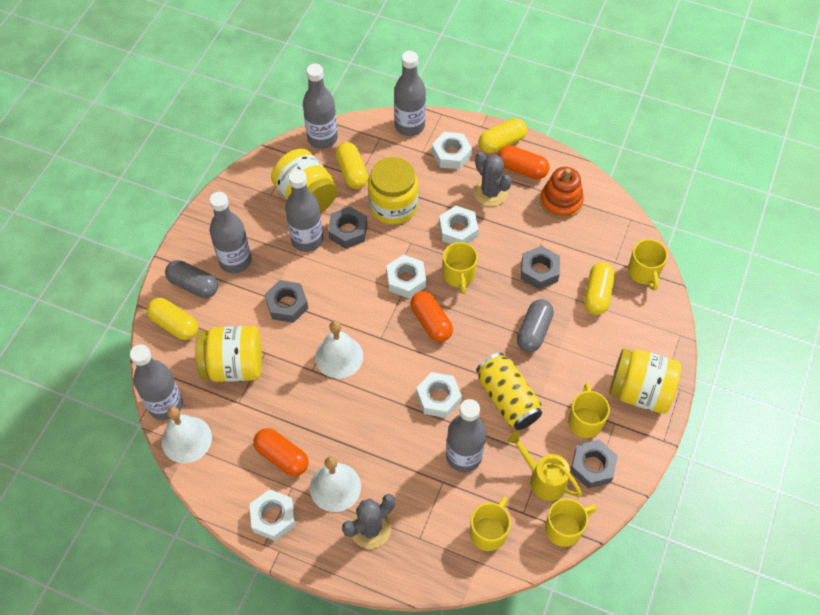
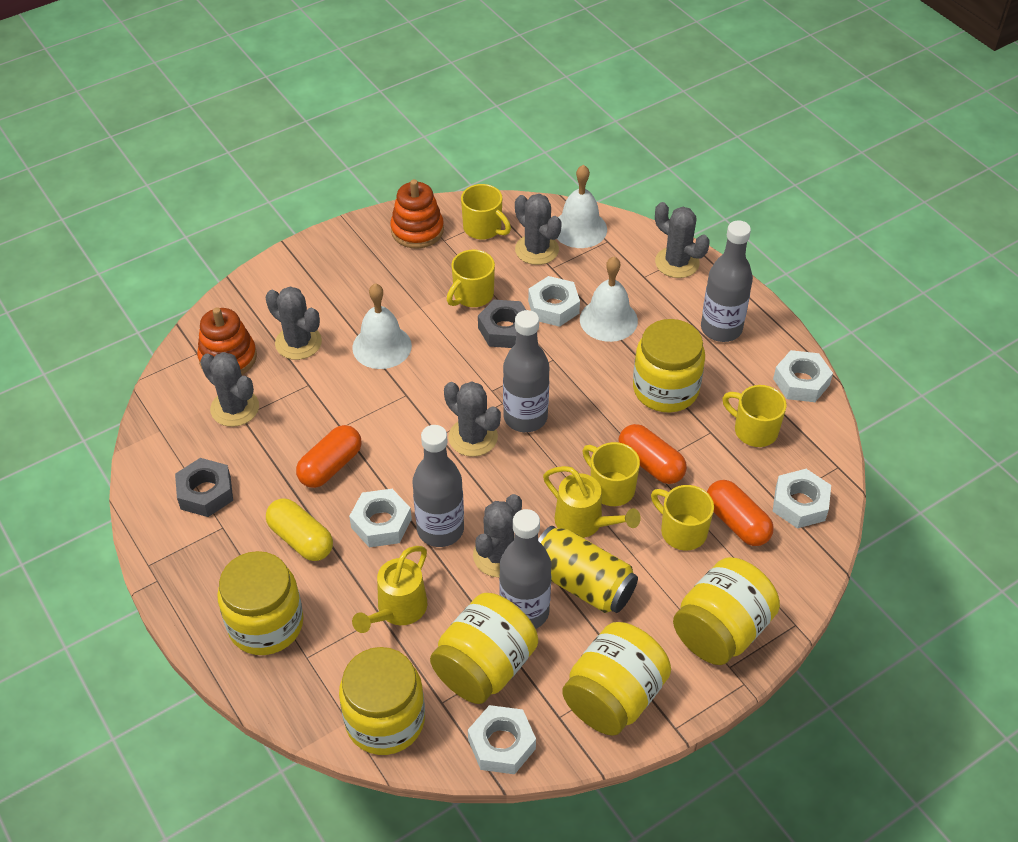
grey bottle: [130,344,183,420] [209,192,251,273] [285,169,323,252] [303,64,338,149] [394,51,426,136] [446,399,486,472] = 6 -> [412,425,464,547] [499,509,552,629] [503,310,549,432] [701,220,753,342] = 4
grey cactus: [342,494,395,549] [473,152,512,206] = 2 -> [200,352,259,427] [266,287,322,360] [444,381,501,457] [473,494,522,577] [515,194,562,265] [655,202,710,278] = 6
grey capsule: [165,260,218,298] [517,299,554,352] = 2 -> none = 0
grey nut: [265,280,308,323] [328,207,367,249] [521,246,560,289] [570,440,618,488] = 4 -> [175,458,233,517] [478,300,526,348] = 2
orange stacking toy: [540,167,584,219] = 1 -> [197,307,257,375] [390,179,444,248] = 2
yellow capsule: [147,298,198,340] [335,142,368,189] [479,118,527,154] [584,262,615,315] = 4 -> [266,498,333,561] = 1
yellow jar: [196,326,262,382] [271,149,338,213] [368,157,418,225] [609,349,682,414] = 4 -> [217,551,304,655] [339,647,425,755] [430,593,538,704] [562,622,671,736] [633,319,705,412] [673,557,780,665] = 6
yellow watering can: [507,431,582,501] = 1 -> [352,546,427,633] [543,466,641,538] = 2

